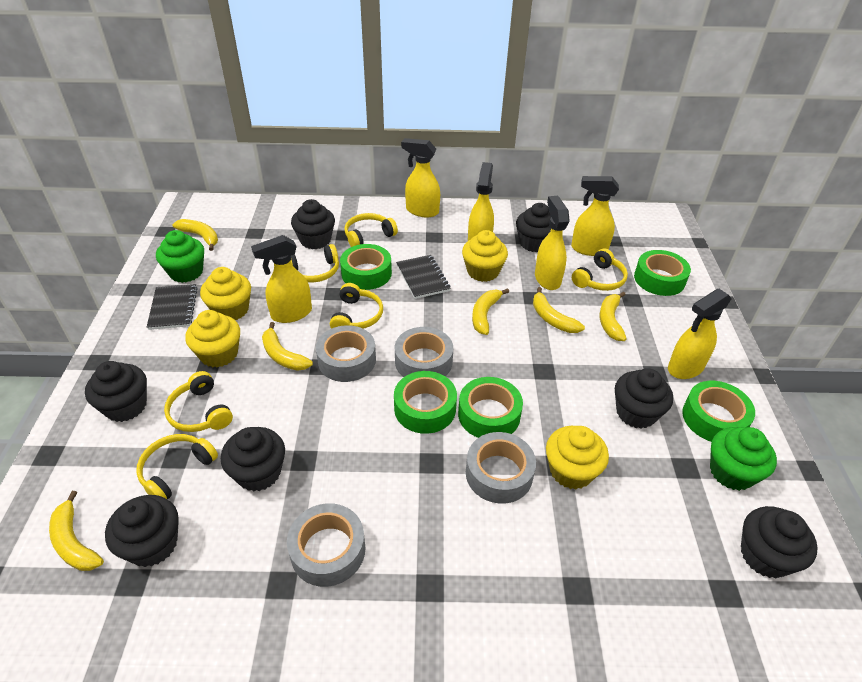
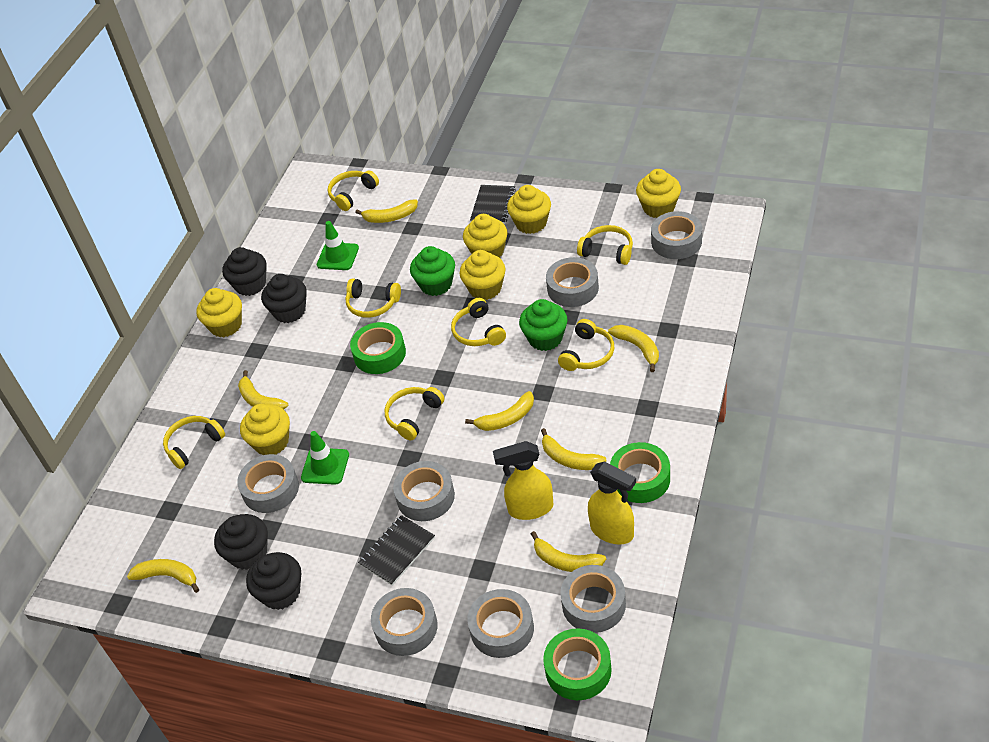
black cupcake: [85,361,147,422] [105,495,179,567] [221,427,285,492] [291,199,335,249] [516,203,551,252] [615,368,673,429] [741,506,818,578] = 7 -> [214,514,268,570] [222,247,266,296] [246,552,301,610] [261,274,307,323] = 4
green tape: [340,244,392,290] [394,371,457,434] [458,377,523,438] [634,250,691,296] [682,381,755,442] = 5 -> [350,322,406,374] [543,629,612,700] [610,442,670,503] = 3
green traffic cone: none = 0 -> [301,431,349,485] [317,221,359,270] = 2
grey tape: [287,503,366,587] [316,325,376,382] [395,327,453,377] [466,432,536,504] = 4 -> [237,454,299,513] [371,588,438,656] [393,461,455,521] [467,589,534,658] [546,257,599,307] [560,565,626,633] [651,211,702,259] = 7
yellow banana: [49,491,104,571] [173,219,218,251] [262,322,313,371] [472,288,509,335] [533,287,585,333] [600,292,627,341] = 6 -> [127,559,199,593] [238,370,288,409] [355,199,418,223] [465,391,534,431] [531,531,606,572] [541,428,607,470] [608,325,659,372] = 7
yellow cupcake: [185,310,240,368] [200,267,251,320] [462,230,508,282] [546,426,609,489] = 4 -> [196,288,242,337] [240,404,290,455] [459,250,506,300] [463,214,508,258] [507,185,551,234] [636,169,681,218] = 6
yellow headphones: [136,434,218,499] [164,371,233,432] [291,244,339,283] [330,283,383,329] [344,213,398,247] [572,249,628,291] = 6 -> [163,416,225,469] [328,170,379,211] [345,278,401,318] [385,387,444,441] [451,298,506,346] [558,319,614,371] [577,225,633,265] = 7
yellow spray bottle: [251,235,312,323] [401,138,440,217] [468,162,494,241] [535,196,570,290] [571,176,619,256] [668,289,731,379] = 6 -> [493,441,553,520] [588,461,636,544] = 2

